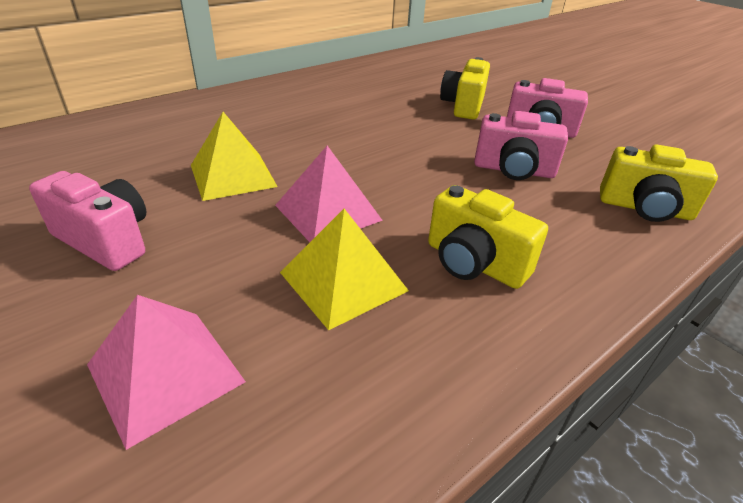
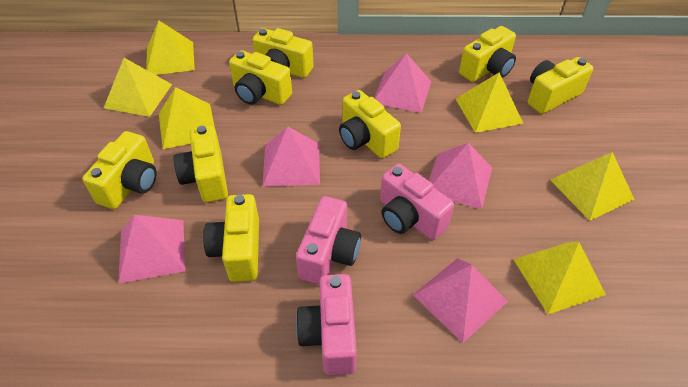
pink pyramid: [87,295,246,450] [275,146,383,242] = 2 -> [118,215,185,284] [262,126,320,187] [374,53,432,113] [413,258,508,343] [429,143,492,209] = 5
yellow camera: [428,185,548,289] [440,57,490,119] [600,145,718,222] = 3 -> [82,131,157,209] [173,125,228,203] [203,194,259,282] [229,50,292,105] [252,28,314,78] [339,90,401,159] [459,26,516,82] [527,57,593,114] = 8
yellow pyramid: [191,112,278,201] [280,209,409,330] = 2 -> [104,58,172,117] [146,21,195,75] [159,87,215,149] [456,73,524,133] [513,242,606,314] [550,152,635,221] = 6

